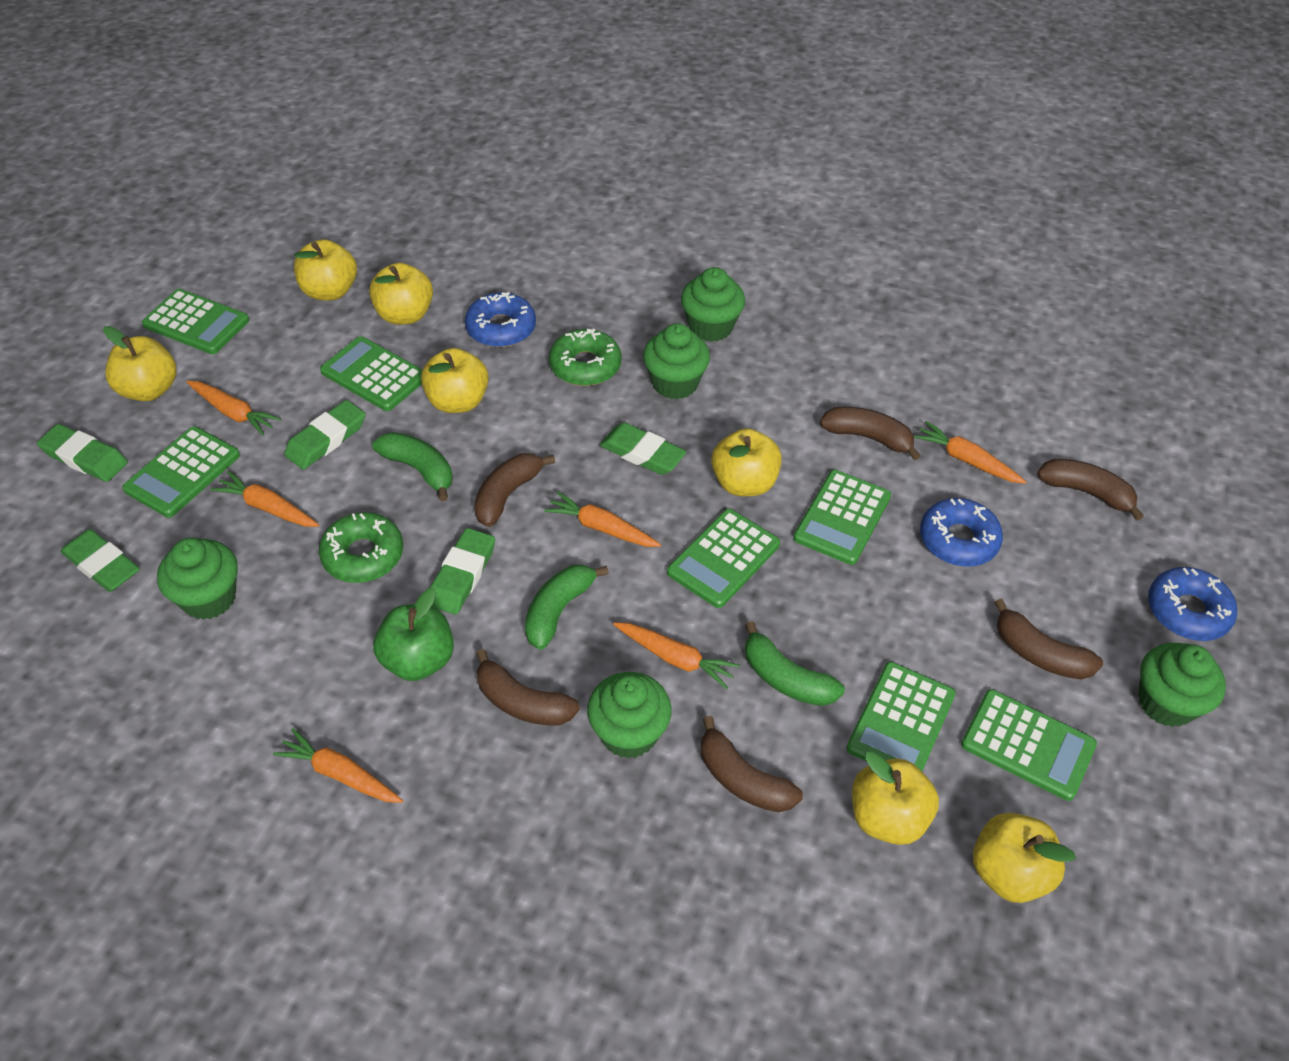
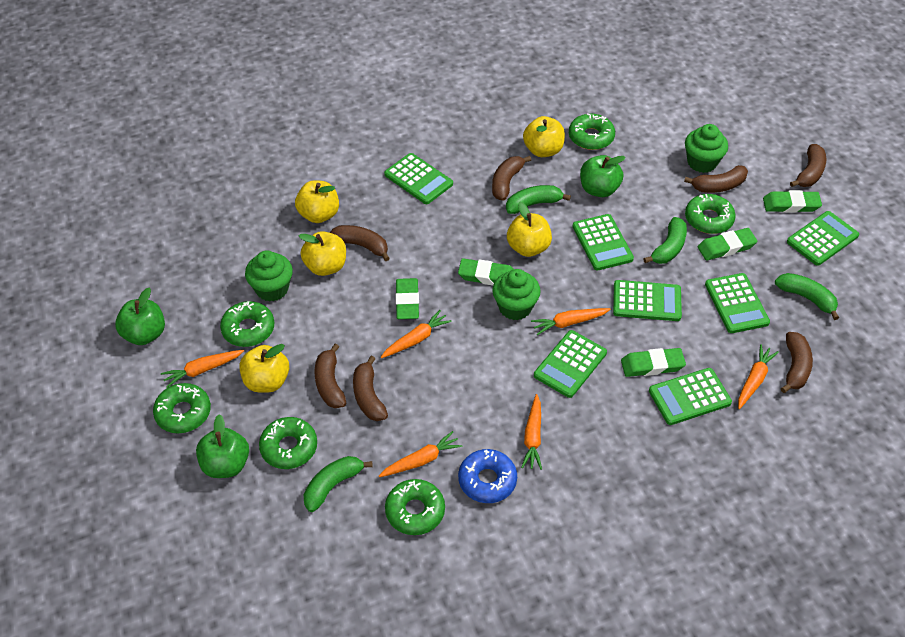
blue donut: [465,292,536,347] [920,498,1003,567] [1148,567,1237,641] = 3 -> [458,449,517,503] = 1
brown banana: [474,453,555,527] [476,649,580,726] [701,716,803,812] [820,407,921,460] [994,599,1103,679] [1037,459,1144,521] = 6 -> [314,344,346,408] [330,225,390,261] [353,356,388,421] [492,156,531,201] [684,165,748,193] [781,332,813,393] [790,144,826,187] = 7
green apple: [373,588,454,681] = 1 -> [115,288,165,345] [196,414,249,478] [580,155,626,197] = 3
green banana: [372,432,453,501] [525,564,609,650] [745,621,845,706] = 3 -> [304,456,373,512] [506,185,571,214] [643,217,687,264] [775,273,839,320] = 4
green cupcake: [157,538,238,620] [587,672,672,758] [643,323,710,399] [681,267,745,342] [1138,643,1226,727] = 5 -> [245,250,293,302] [492,269,541,320] [685,124,728,173] = 3
green donut: [319,512,403,583] [549,329,622,386] = 2 -> [153,383,211,433] [220,301,274,347] [259,417,317,469] [385,479,445,535] [569,113,615,150] [685,194,736,234] = 6
yellow apple: [103,326,177,401] [294,239,357,301] [369,263,433,325] [421,348,489,413] [711,428,782,496] [852,751,939,845] [973,813,1076,903] = 7 -> [239,344,289,393] [295,180,339,223] [299,231,346,276] [507,202,552,257] [523,116,565,157] = 5

